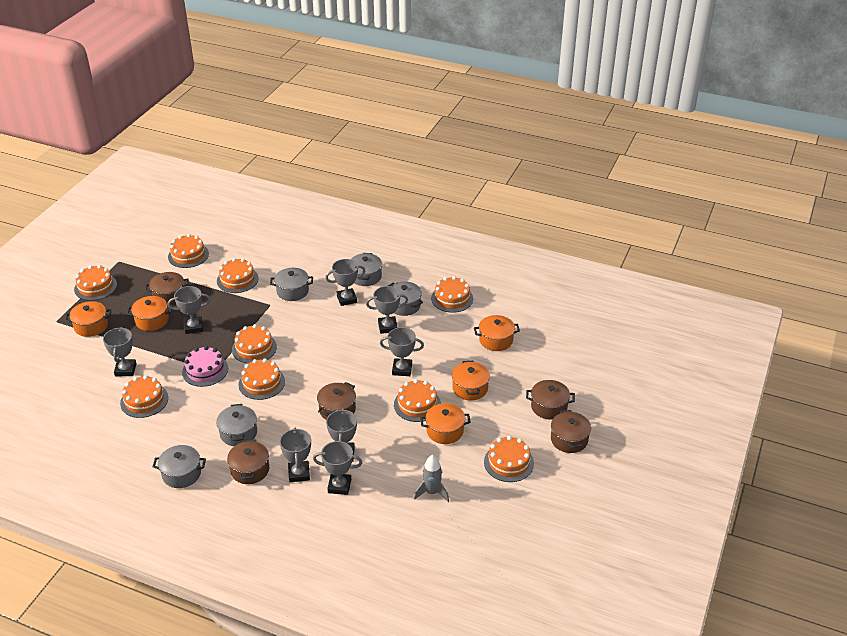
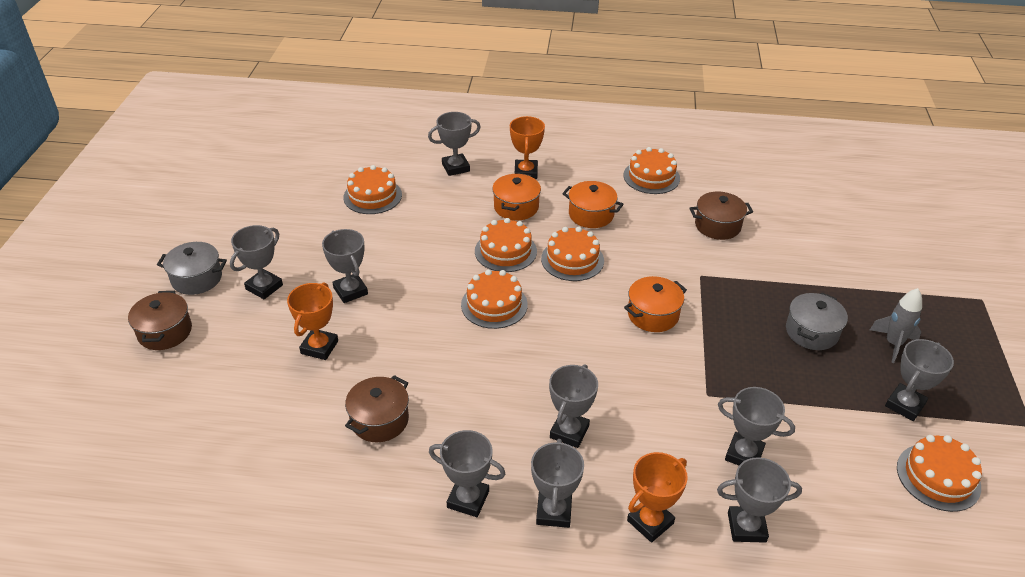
brown pot: [145,272,189,305] [227,439,269,484] [317,382,356,420] [526,380,575,420] [551,410,591,453] = 5 -> [128,291,192,350] [345,375,409,442] [690,192,753,240] = 3
grey pot: [152,445,206,488] [216,404,257,446] [270,268,313,301] [351,253,382,286] [388,281,423,316] = 5 -> [157,242,227,295] [786,293,848,350] = 2
grey trophy: [103,327,136,377] [168,286,211,334] [280,428,311,482] [313,441,362,495] [325,259,365,306] [326,409,357,462] [366,286,408,334] [380,327,424,376] = 8 -> [230,225,283,299] [322,229,368,303] [428,112,481,176] [429,430,505,517] [531,439,584,528] [549,364,598,448] [717,457,802,543] [718,387,795,465] [885,339,954,421] = 9
orange cake: [74,265,117,301] [120,375,168,418] [168,234,209,268] [217,258,259,293] [232,324,277,364] [238,358,285,400] [394,379,441,422] [431,276,473,313] [484,436,534,482] = 9 -> [343,165,402,214] [461,269,528,329] [475,218,537,272] [541,227,604,281] [624,147,680,194] [897,435,982,512] = 6
orange pot: [65,301,111,337] [127,296,173,331] [420,403,471,444] [452,361,490,401] [474,315,520,351] = 5 -> [492,173,541,220] [562,181,623,228] [624,276,687,332] = 3
orange trophy: none = 0 -> [287,282,338,360] [510,116,545,179] [627,452,688,543] = 3
pink cake: [182,346,228,387] = 1 -> none = 0

